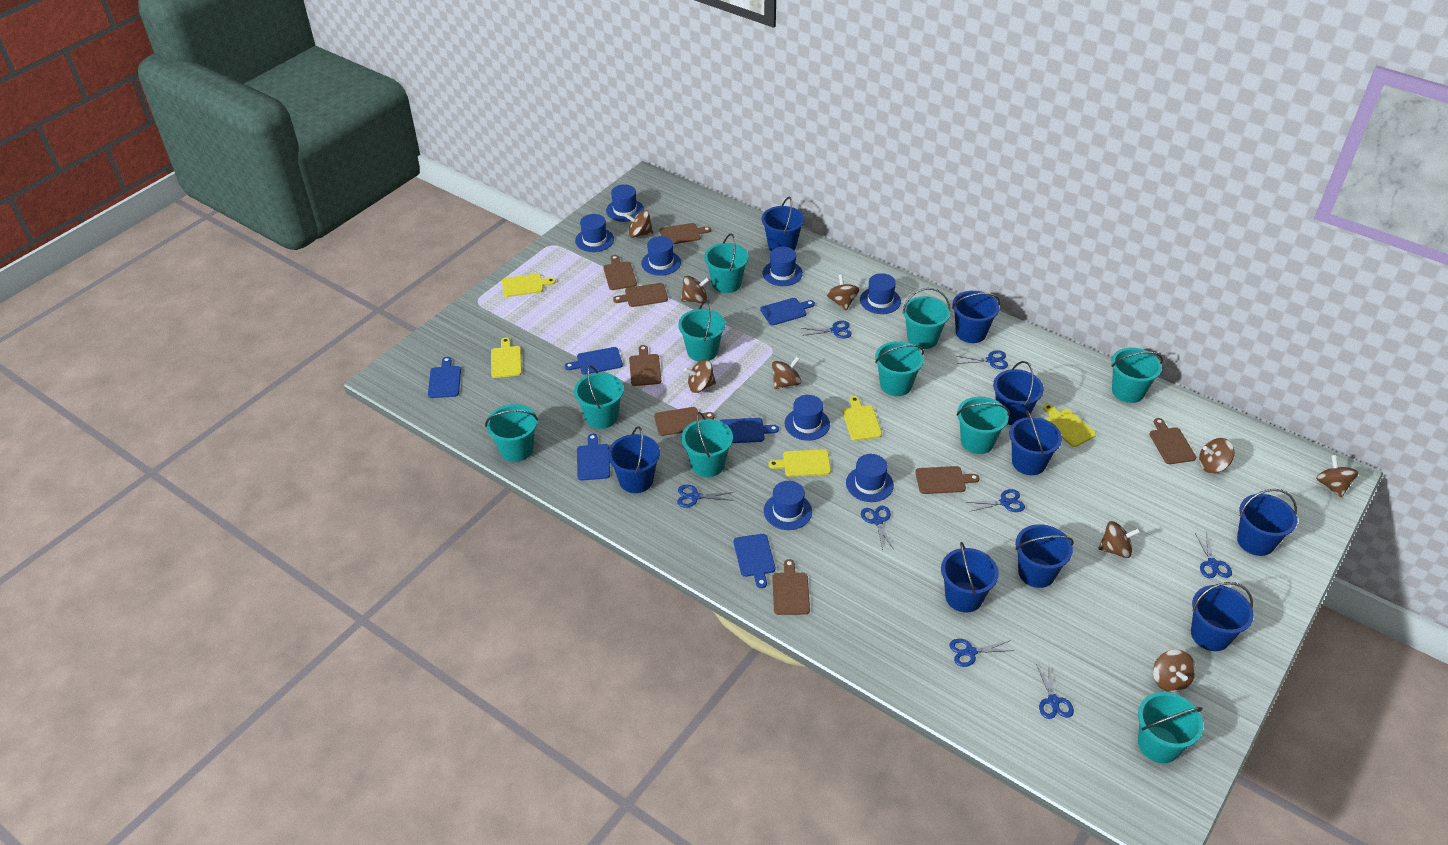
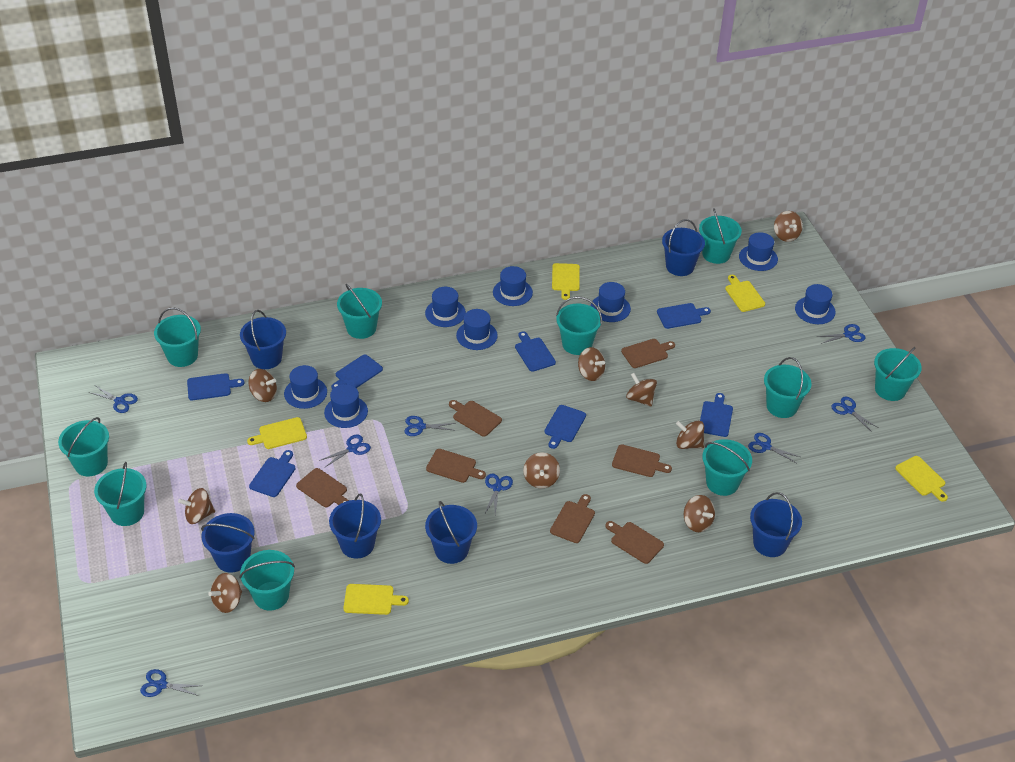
blue bucket: [608,426,660,493] [762,197,805,251] [941,542,999,613] [952,291,1000,343] [993,361,1044,425] [1009,410,1062,475] [1015,524,1074,588] [1191,582,1254,651] [1237,489,1297,556] = 9 -> [201,513,255,573] [240,310,286,369] [329,494,381,559] [425,501,477,564] [662,219,705,276] [750,492,802,557] = 6
blue cutting board: [428,357,461,398] [565,347,623,375] [577,434,610,481] [720,418,779,443] [734,534,775,588] [760,298,815,325] = 6 -> [187,373,245,400] [249,450,296,497] [331,355,383,390] [515,331,556,372] [544,405,586,449] [657,303,711,329] [700,393,733,437] = 7
brown cutting board: [603,255,637,290] [613,283,668,307] [629,345,661,386] [654,407,715,436] [660,223,711,244] [772,559,810,615] [915,466,979,494] [1149,418,1196,464] = 8 -> [296,468,349,507] [426,449,486,483] [449,400,502,437] [550,494,595,543] [605,521,664,564] [612,444,672,477] [621,339,675,368] = 7

